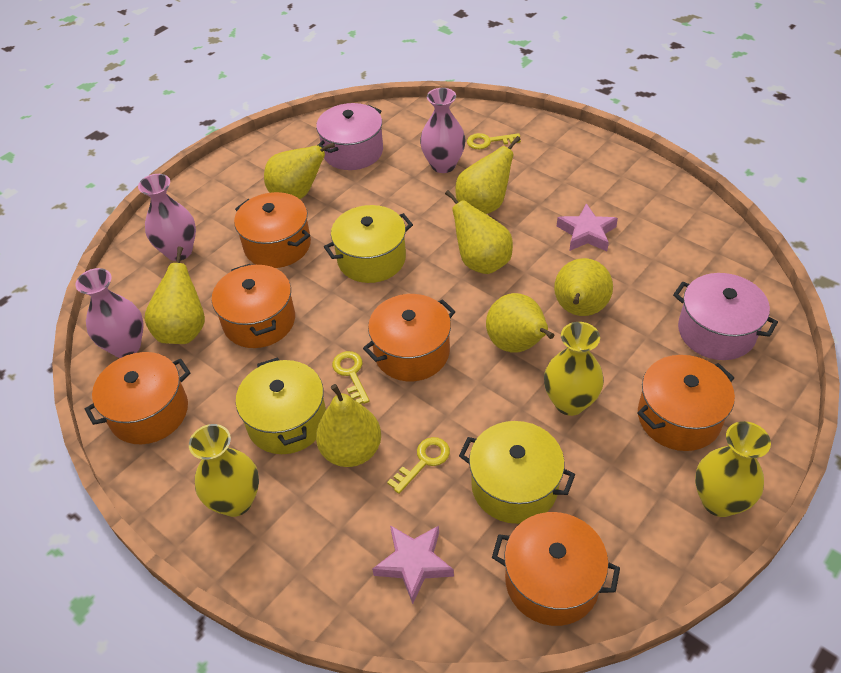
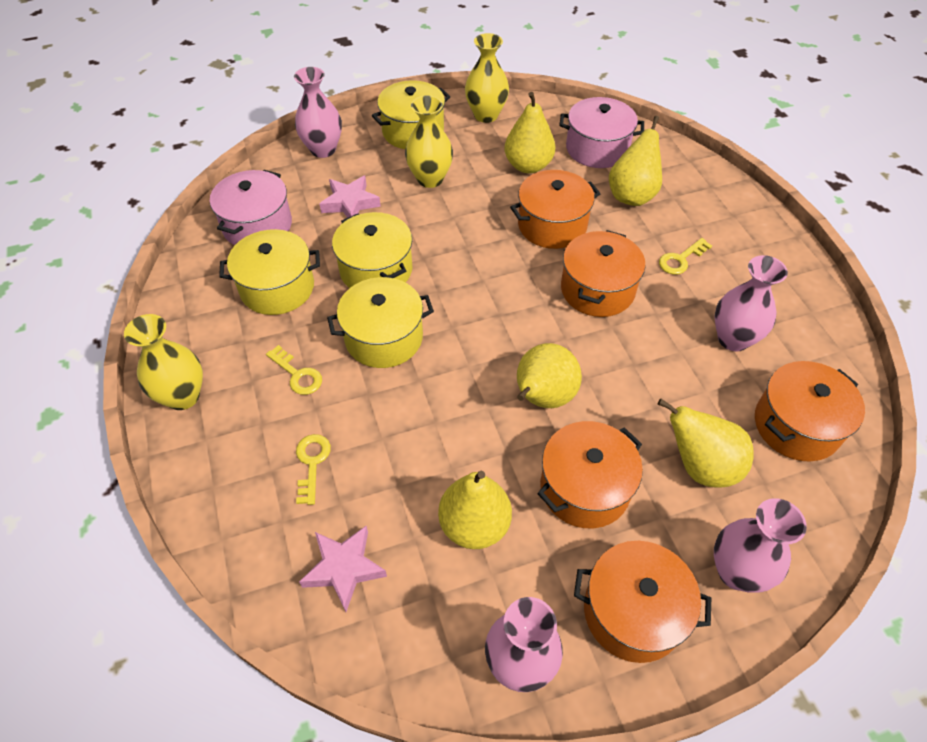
orange pot: [85,352,190,444] [212,264,295,348] [234,192,311,268] [363,294,456,381] [492,512,620,626] [637,355,735,451] = 6 -> [510,170,601,249] [537,421,643,528] [561,230,645,317] [574,541,711,663] [755,361,865,461] = 5
pink vase: [75,268,144,358] [138,174,196,261] [420,88,466,173] = 3 -> [294,67,342,158] [485,597,563,692] [714,498,807,593] [715,255,788,351] = 4
yellow pear: [145,246,205,344] [264,142,335,199] [316,384,381,467] [445,190,513,274] [455,136,521,214] [486,293,554,353] [554,258,613,316] = 7 -> [438,471,512,549] [504,92,555,173] [517,343,582,408] [609,116,662,206] [658,399,754,488] = 5
yellow pot: [236,357,326,454] [324,205,413,283] [459,421,575,524] = 3 -> [219,229,320,315] [327,277,434,368] [332,212,413,288] [372,80,450,149] = 4

